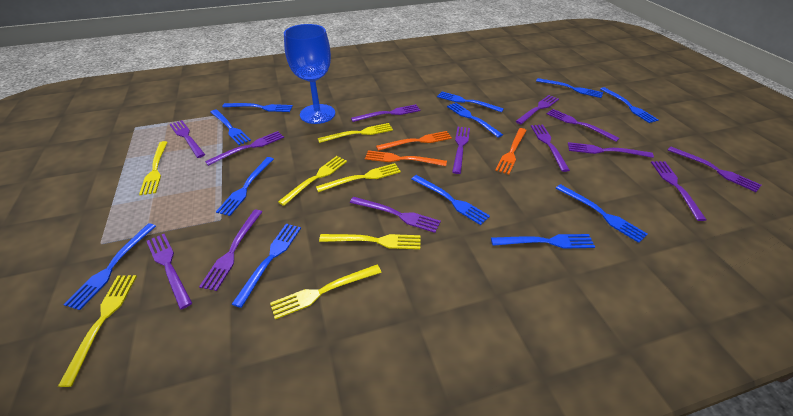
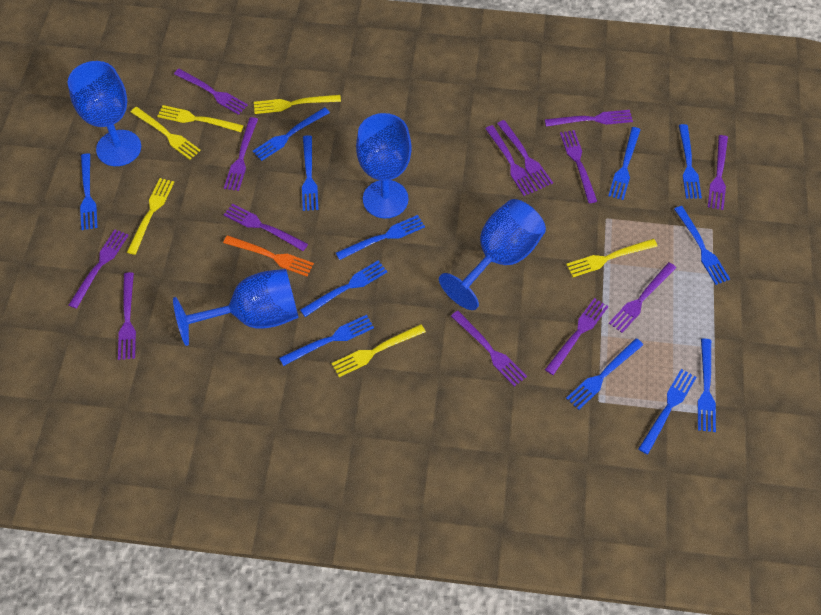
blue goblet: [284,24,335,124] = 1 -> [68,61,141,166] [173,269,299,346] [356,113,412,218] [439,199,546,310] = 4
orange fork: [365,150,447,166] [376,131,452,151] [495,128,527,175] = 3 -> [223,235,314,276] = 1
yellow fork: [58,275,137,387] [139,141,168,195] [270,265,382,319] [278,156,347,206] [316,163,401,192] [318,123,393,143] [319,234,420,249] = 7 -> [127,178,174,255] [131,107,201,160] [157,105,244,132] [254,95,341,114] [332,324,426,377] [566,239,658,277] = 6

